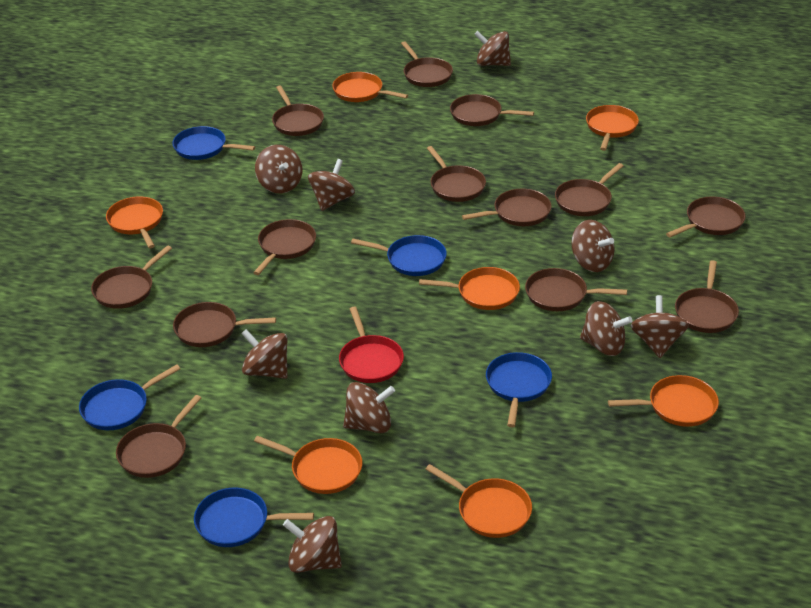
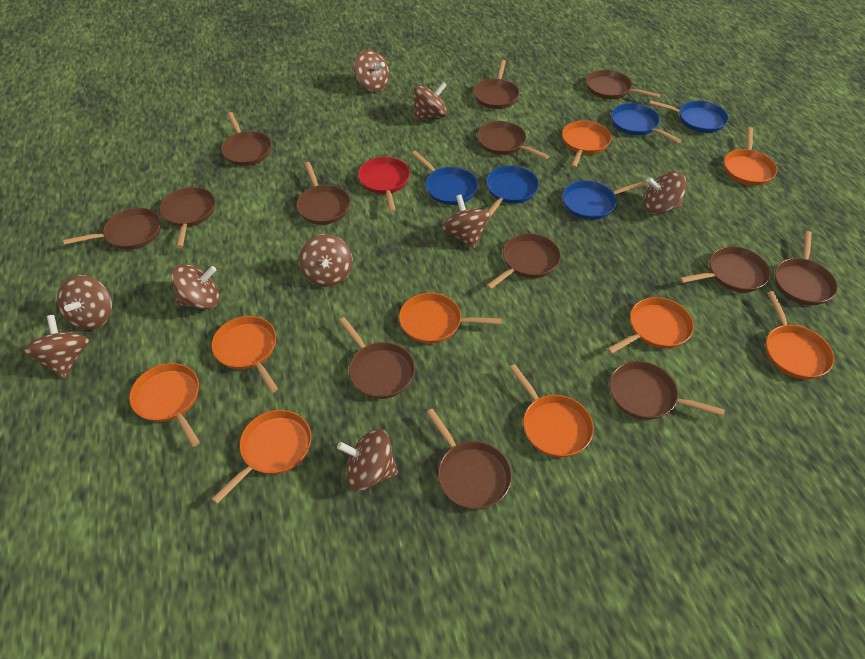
orange pan: [106,196,163,248] [254,436,362,494] [332,72,408,102] [419,267,520,310] [425,464,532,538] [586,105,639,151] [608,375,719,427] = 7 -> [129,363,200,447] [211,316,278,393] [212,410,311,504] [399,293,502,344] [509,364,594,458] [562,120,612,168] [607,297,694,354] [724,127,777,186] [766,291,834,379] = 9

